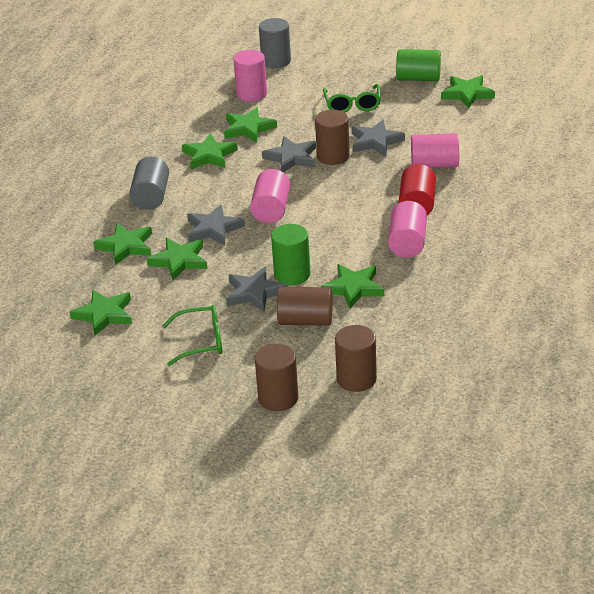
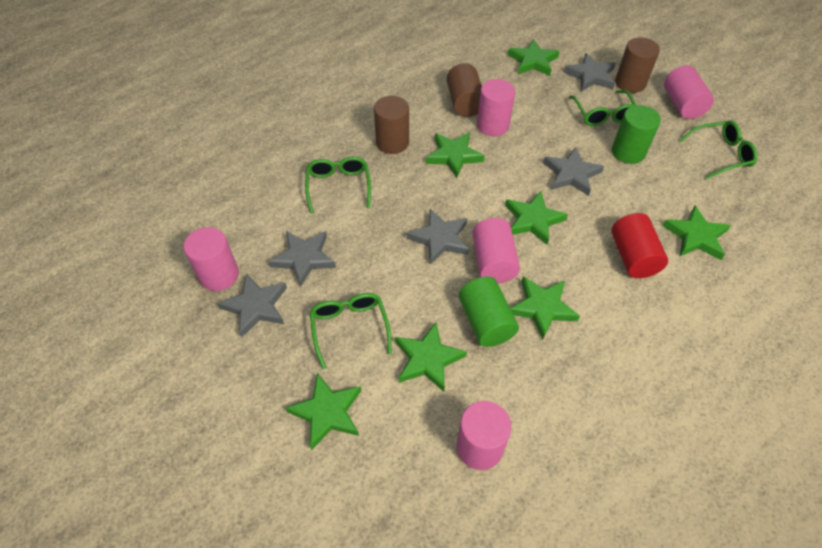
brown cylinder: [255,344,299,411] [277,287,332,326] [315,110,350,165] [335,325,377,392] = 4 -> [374,96,409,154] [447,63,482,117] [615,37,660,93] = 3
green glasses: [163,305,222,366] [323,84,381,113] = 2 -> [305,157,371,213] [310,293,392,369] [569,90,636,126] [680,121,758,179] = 4
grey cylinder: [129,156,169,210] [259,18,291,68] = 2 -> none = 0
grey star: [187,205,245,246] [226,267,288,312] [262,136,316,172] [352,120,405,156] = 4 -> [217,274,287,338] [268,231,336,287] [407,209,469,265] [543,147,604,196] [564,53,616,91] = 5
pink cylinder: [233,50,267,101] [250,169,290,223] [388,201,427,258] [411,133,459,168] = 4 -> [184,227,239,291] [457,401,511,470] [472,218,520,283] [477,79,515,136] [664,65,714,119] = 5

